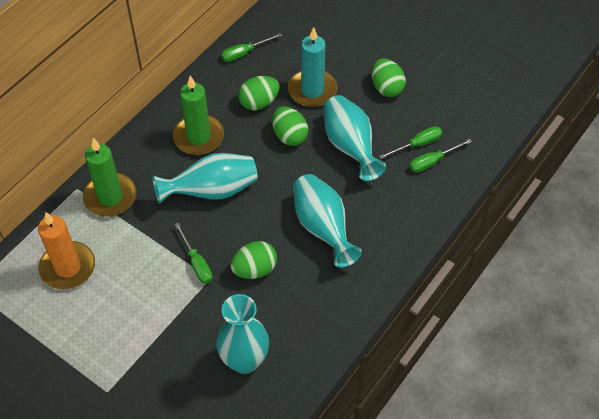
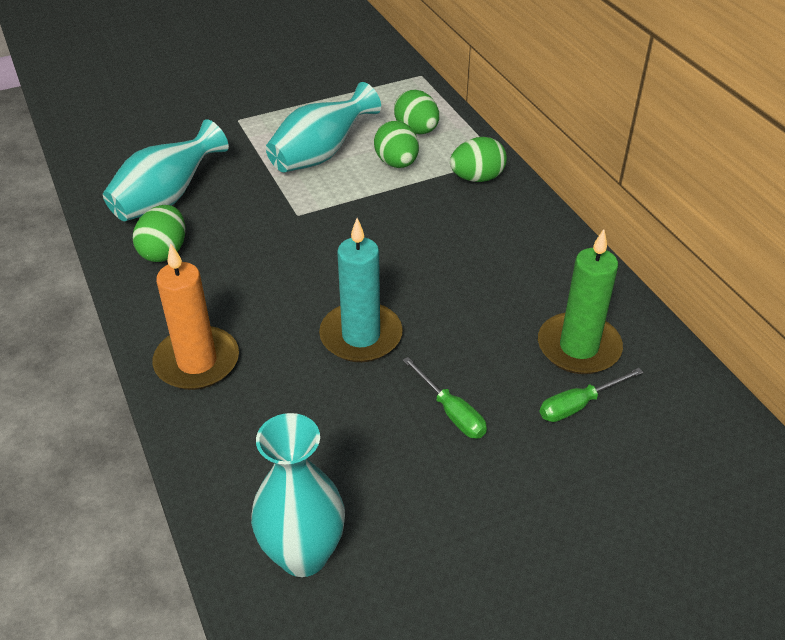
green candle: [83,138,137,217] [173,76,224,155] = 2 -> [538,229,623,374] = 1
green screwdriver: [175,223,213,284] [221,33,282,62] [379,126,442,159] [410,139,472,173] = 4 -> [403,357,487,439] [540,368,643,422] = 2
turquoise vase: [152,153,257,204] [216,294,269,374] [293,174,362,268] [324,95,386,181] = 4 -> [103,119,229,221] [251,413,345,577] [266,82,381,172] = 3

